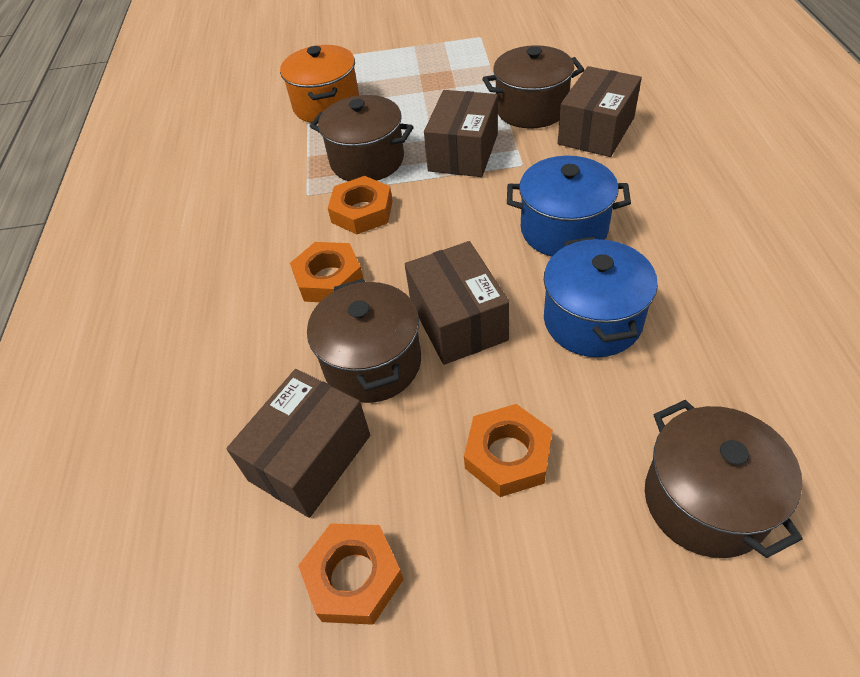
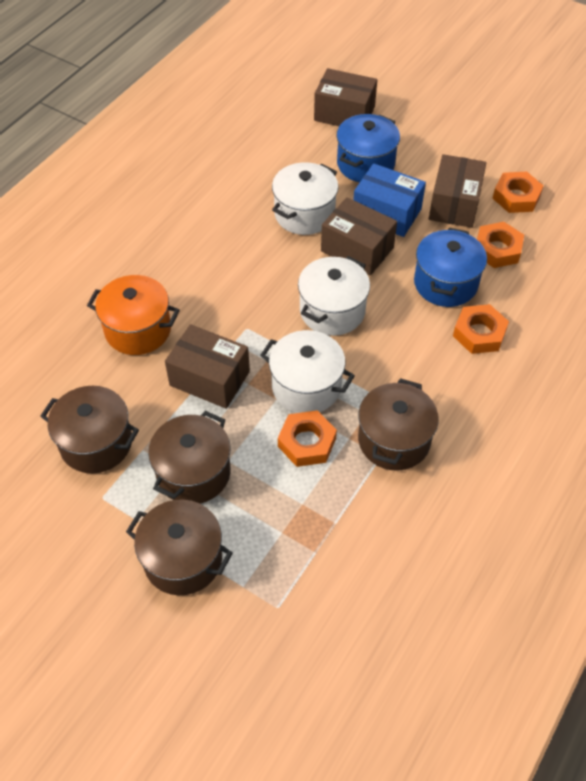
blue box: none = 0 -> [353,163,426,237] = 1
white pot: none = 0 -> [260,330,355,413] [272,162,338,235] [298,256,370,336] = 3

